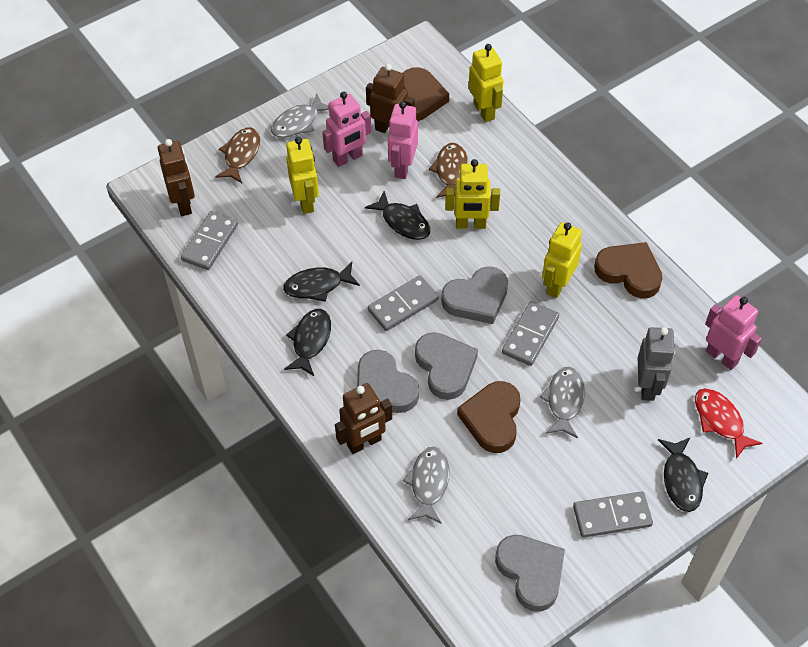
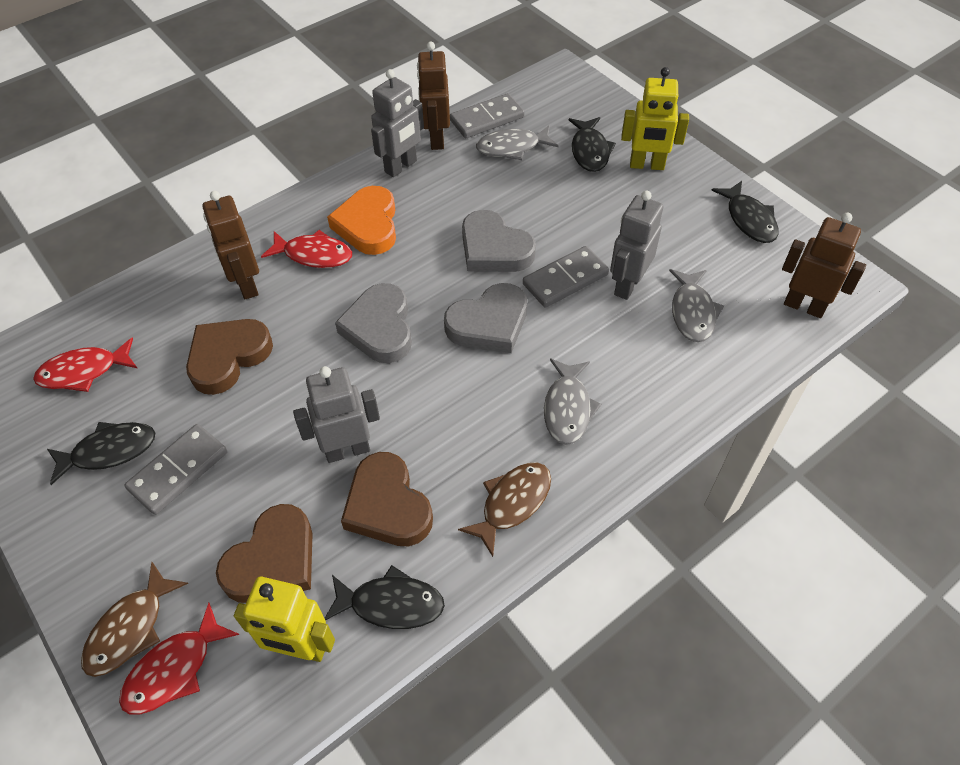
grey domino: [181,211,238,270] [368,275,439,331] [502,301,559,366] [573,491,653,538] = 4 -> [124,424,227,515] [450,93,525,138] [523,246,609,308] = 3
grey heart: [357,350,419,413] [415,332,478,400] [441,266,508,324] [495,535,565,612] = 4 -> [335,283,412,363] [444,283,527,353] [462,210,536,272] = 3
grey robot: [638,327,675,401] = 1 -> [293,366,380,463] [371,69,424,177] [610,190,663,300] = 3
orange heart: none = 0 -> [327,186,396,255] = 1
pink robot: [322,91,372,167] [388,101,418,179] [705,295,762,370] = 3 -> none = 0
red fish: [695,388,762,459] = 1 -> [33,338,137,392] [119,603,239,715] [261,230,352,268] = 3
yellow robot: [286,137,319,214] [445,159,500,229] [469,44,503,122] [542,222,582,298] = 4 -> [234,577,335,662] [621,67,689,170] = 2

